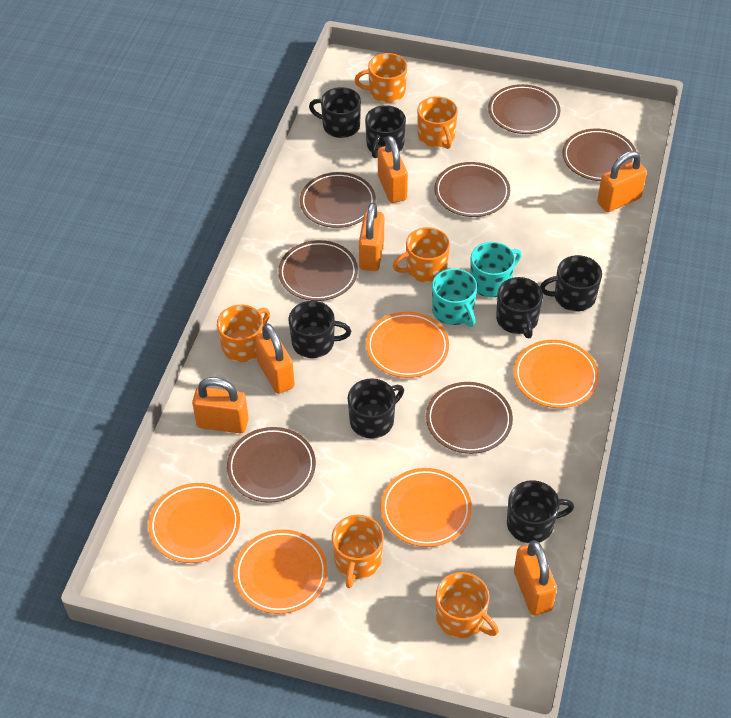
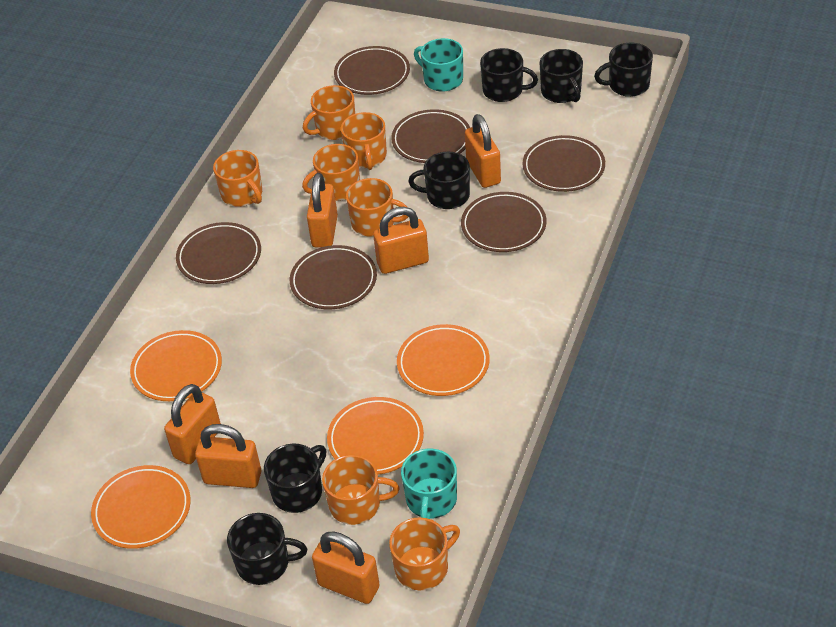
black mug: [289,301,351,358] [309,87,361,138] [347,379,404,439] [365,105,406,158] [496,277,543,338] [507,480,574,544] [540,255,602,311] = 7 -> [227,513,307,585] [264,444,326,513] [408,152,470,209] [480,48,538,102] [540,49,583,103] [594,43,653,97] = 6
brown plate: [227,427,316,503] [278,240,358,301] [300,172,376,228] [426,382,513,454] [434,162,510,217] [488,84,561,134] [562,129,636,181] = 7 -> [176,222,261,284] [290,245,377,309] [334,46,410,95] [391,109,470,163] [461,192,547,252] [522,135,605,192] = 6
orange mug: [217,305,270,362] [332,515,384,588] [354,53,407,103] [393,227,450,282] [417,96,458,149] [436,572,499,638] = 6 -> [213,150,262,207] [302,144,360,201] [303,85,355,140] [322,455,400,525] [341,112,387,170] [346,178,408,237] [389,517,460,590] = 7
orange plate: [148,483,240,563] [234,529,328,614] [366,312,449,378] [381,468,472,547] [514,340,599,408] = 5 -> [91,465,191,549] [130,330,222,401] [327,397,424,474] [397,324,490,396] = 4

